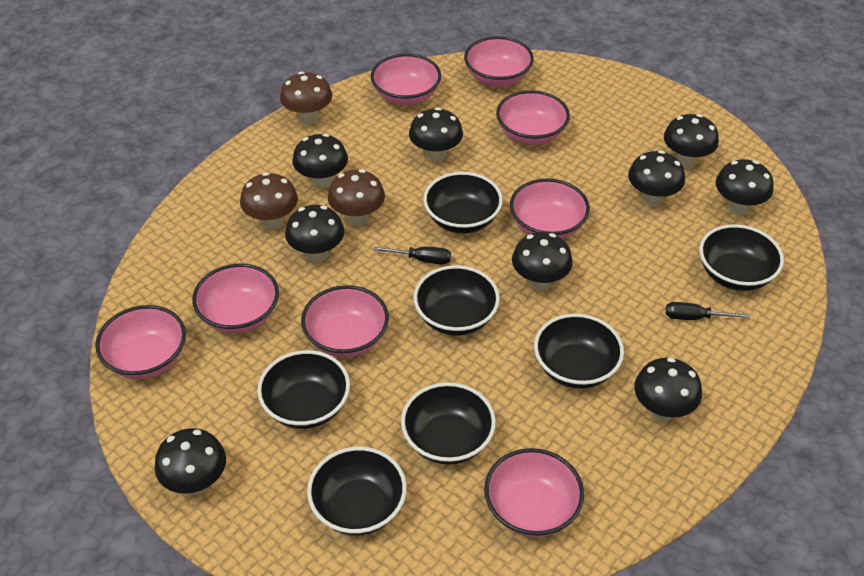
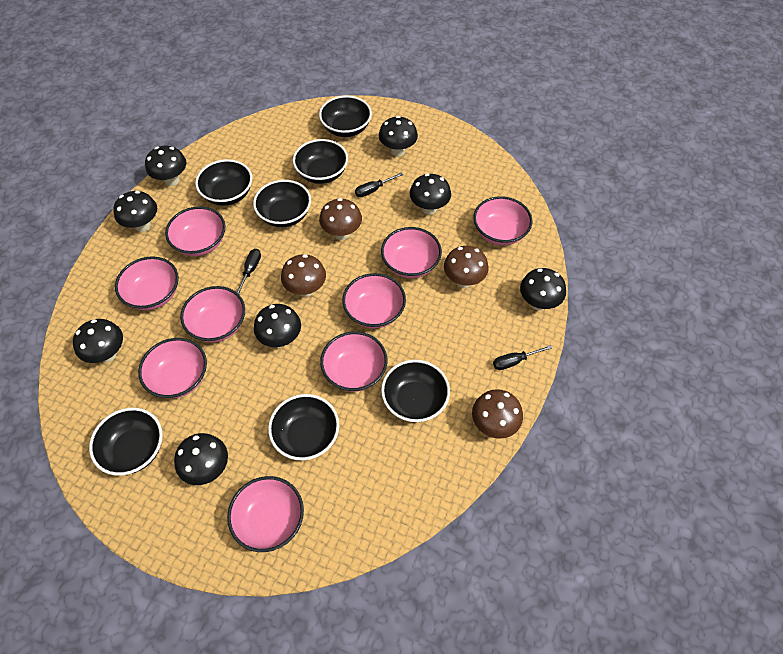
black mushroom: [155,428,226,495] [285,205,344,263] [292,134,348,189] [409,107,463,163] [512,232,573,291] [628,150,685,207] [634,358,702,421] [664,114,719,168] [716,159,774,215] = 9 -> [73,319,123,363] [113,191,157,232] [145,146,186,186] [174,433,228,485] [254,304,301,347] [379,116,418,157] [410,173,451,215] [520,268,566,311] = 8
black screwdriver: [374,246,451,264] [666,302,749,320] = 2 -> [237,249,261,294] [355,173,403,197] [493,345,552,370] = 3
brown mushroom: [240,172,298,230] [280,71,332,125] [328,169,385,226] = 3 -> [281,254,326,297] [319,198,362,240] [444,246,489,288] [472,389,523,439] = 4
pink bowl: [95,305,186,379] [192,264,279,334] [301,285,389,358] [371,54,441,105] [464,36,534,87] [484,448,584,538] [496,90,570,145] [510,178,590,239] = 8 -> [115,256,179,310] [138,338,207,399] [165,206,226,256] [180,286,245,342] [227,476,304,552] [320,331,387,392] [342,273,406,328] [381,227,442,278] [473,196,533,245] = 9

